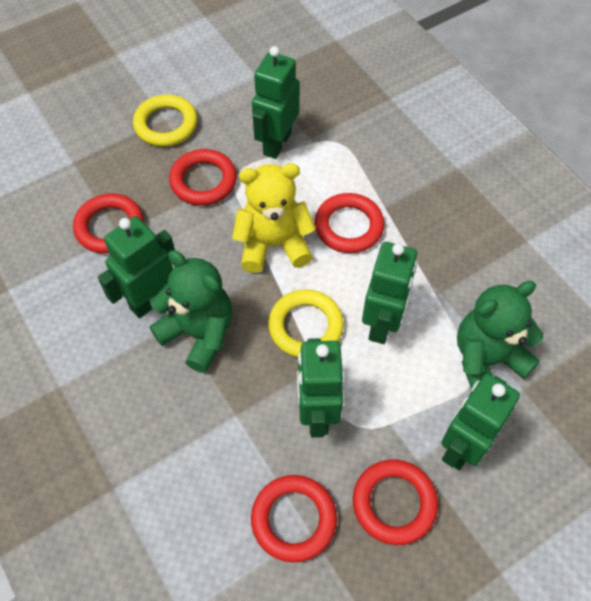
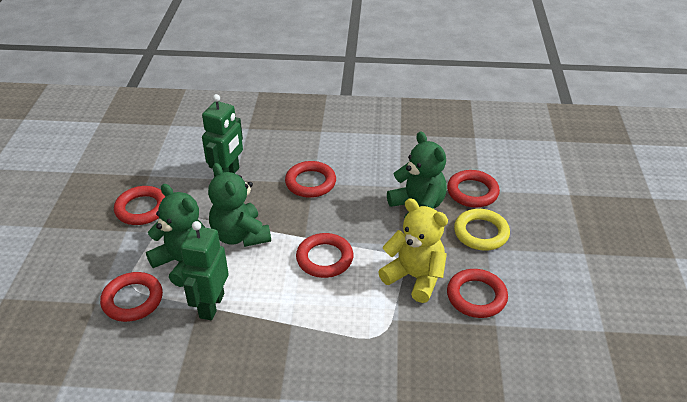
green robot: [98,216,175,318] [252,46,300,159] [297,338,343,438] [362,242,417,344] [441,374,520,470] = 5 -> [180,221,229,320] [202,94,243,177] = 2
green teddy bear: [150,250,233,373] [457,281,544,389] = 2 -> [146,184,205,287] [208,163,271,247] [387,131,447,218] = 3
red ring: [73,193,144,254] [169,149,237,206] [251,475,337,563] [314,193,384,253] [353,459,438,545] = 5 -> [100,272,163,322] [114,186,165,225] [285,161,336,198] [296,233,353,278] [447,170,500,208] [447,269,508,318] = 6
yellow ring: [133,95,198,147] [268,289,344,357] = 2 -> [454,209,510,251] = 1

